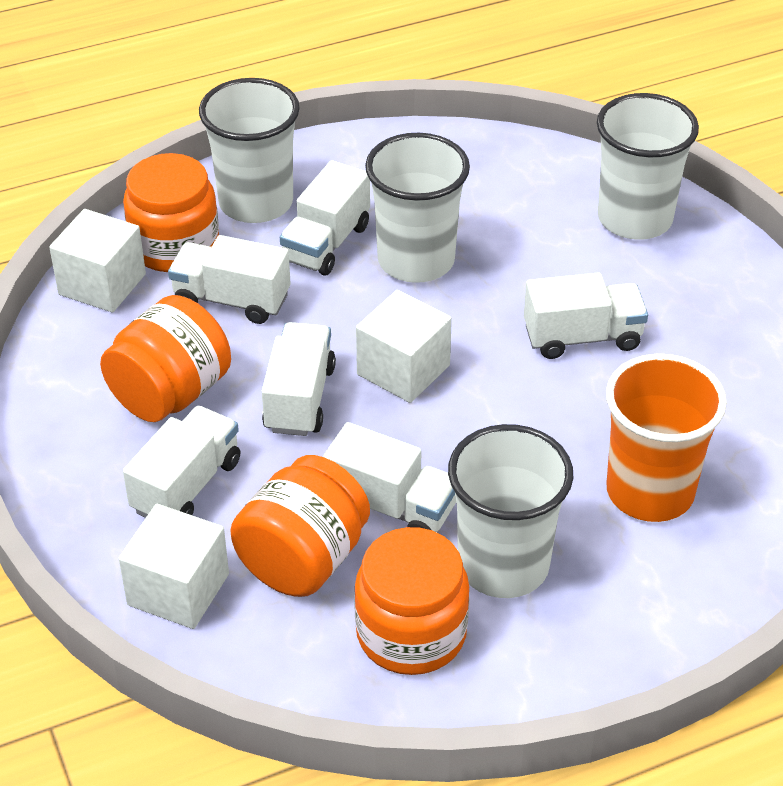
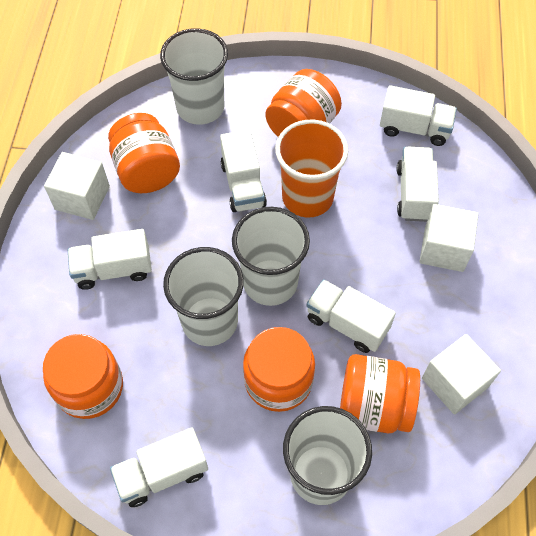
orange jar: [100,295,231,422] [123,153,219,272] [230,455,370,597] [354,527,469,675] = 4 -> [43,334,123,419] [108,113,180,193] [243,327,315,412] [265,69,342,137] [340,354,420,433] = 5

